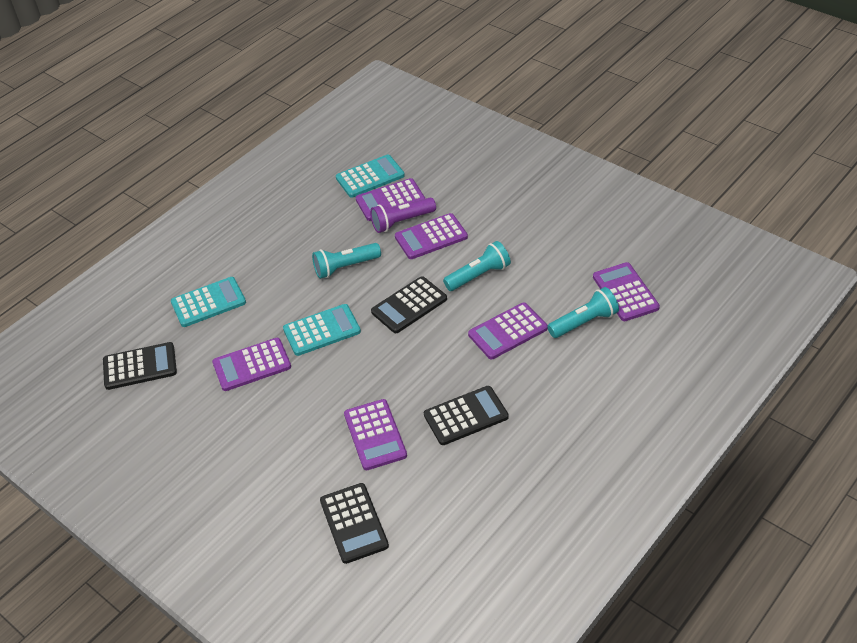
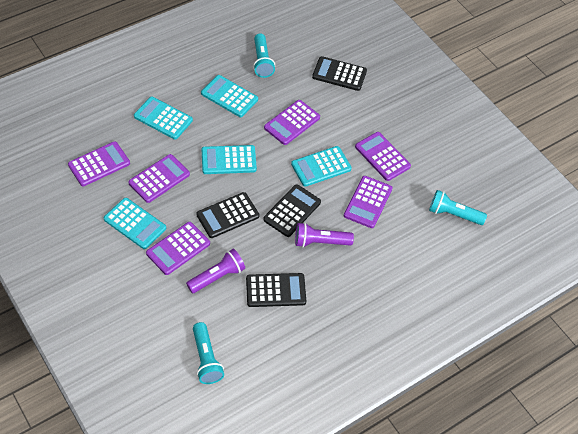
purple flashlight: [370,198,436,233] = 1 -> [186,249,245,293] [295,223,354,247] = 2
turquoise calculator: [171,277,246,327] [283,304,361,356] [336,155,405,198] = 3 -> [104,198,166,249] [134,97,193,140] [201,75,258,117] [201,145,257,174] [291,146,352,187] = 5

